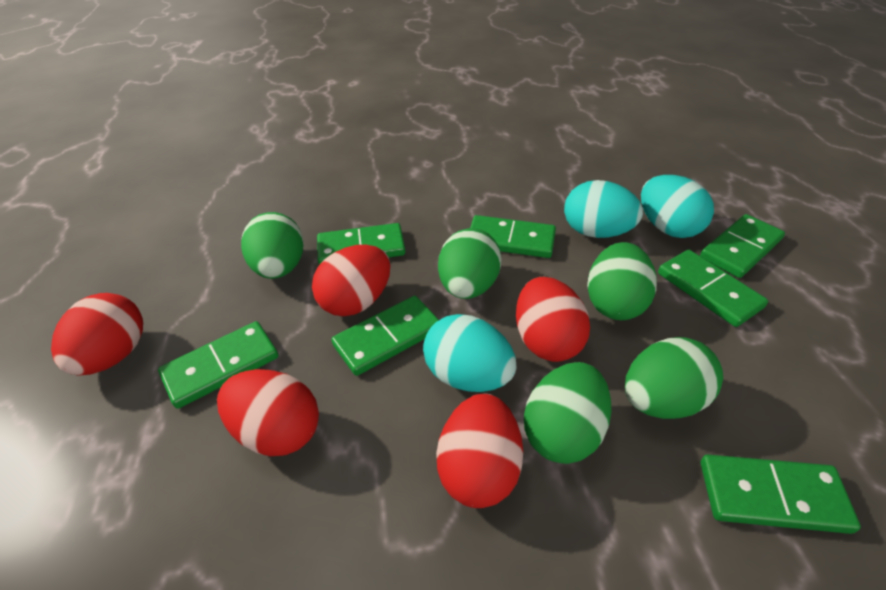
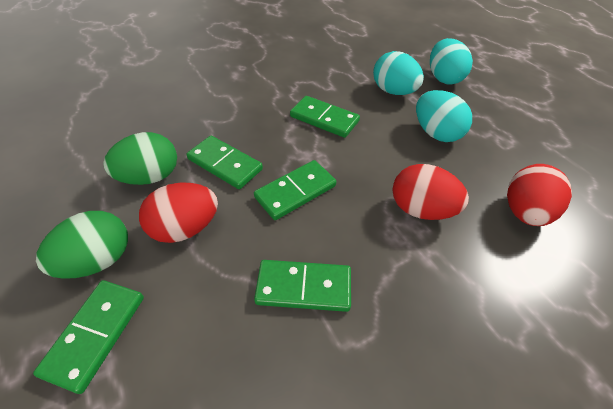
green domino: [158,321,278,409] [317,223,405,265] [331,296,439,376] [470,215,556,258] [658,250,768,327] [700,214,785,278] [701,455,861,534] = 7 -> [33,280,144,394] [187,136,263,189] [254,160,336,220] [254,260,351,312] [290,96,360,138] = 5
green egg: [241,212,303,279] [438,228,502,299] [524,362,612,464] [587,242,657,320] [625,337,723,419] = 5 -> [36,211,128,279] [103,132,177,185] = 2
red egg: [51,293,143,375] [217,369,319,456] [312,245,390,316] [436,393,523,508] [516,277,590,362] = 5 -> [139,183,218,243] [393,164,469,220] [507,164,572,226] = 3

